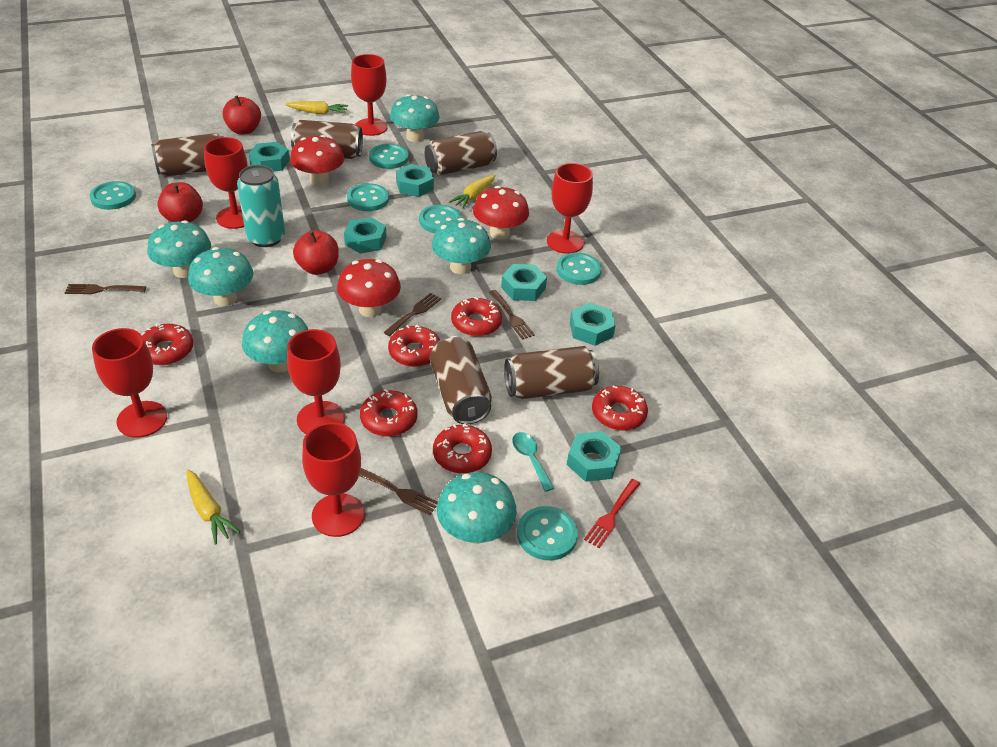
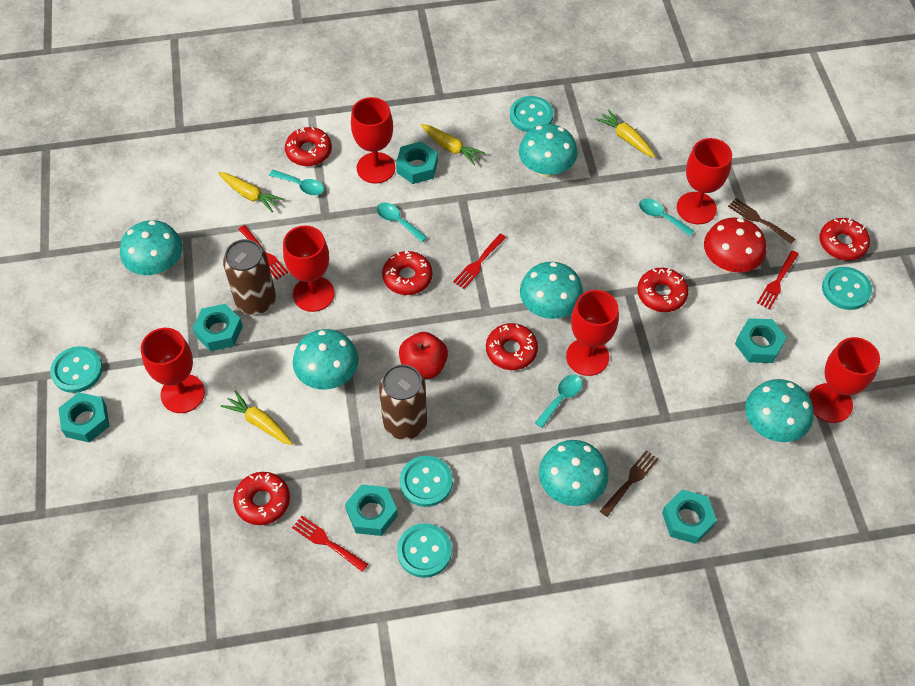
brown can: [151,133,224,176] [291,120,363,159] [425,131,497,176] [430,336,492,425] [504,346,599,399] = 5 -> [223,239,276,315] [379,364,427,440] = 2
brown fork: [65,284,146,294] [359,468,438,515] [383,293,441,336] [489,290,535,340] = 4 -> [600,450,659,517] [728,198,795,244] = 2
red apple: [157,182,203,222] [222,95,261,134] [293,230,339,275] = 3 -> [399,332,448,379] = 1
red fork: [584,479,640,548] = 1 -> [238,225,288,280] [292,516,368,572] [453,233,506,289] [757,251,799,310] = 4
red mushroom: [290,135,344,186] [337,259,401,317] [473,186,529,240] = 3 -> [704,217,766,273] = 1
turquoise button: [90,181,136,210] [347,183,389,211] [369,144,409,169] [419,205,462,233] [517,506,578,560] [556,253,602,285] = 6 -> [50,346,103,393] [397,523,452,578] [400,456,453,507] [510,96,553,132] [822,267,872,310] = 5
turquoise can: [237,165,285,247] = 1 -> none = 0
turquoise spoon: [512,432,554,492] = 1 -> [269,170,324,195] [376,203,427,242] [535,375,582,428] [639,199,694,236] = 4
yellow carrot: [187,469,240,545] [285,101,348,115] [449,175,496,209] = 3 -> [218,172,284,212] [221,391,293,445] [421,124,485,165] [596,110,656,158] = 4

